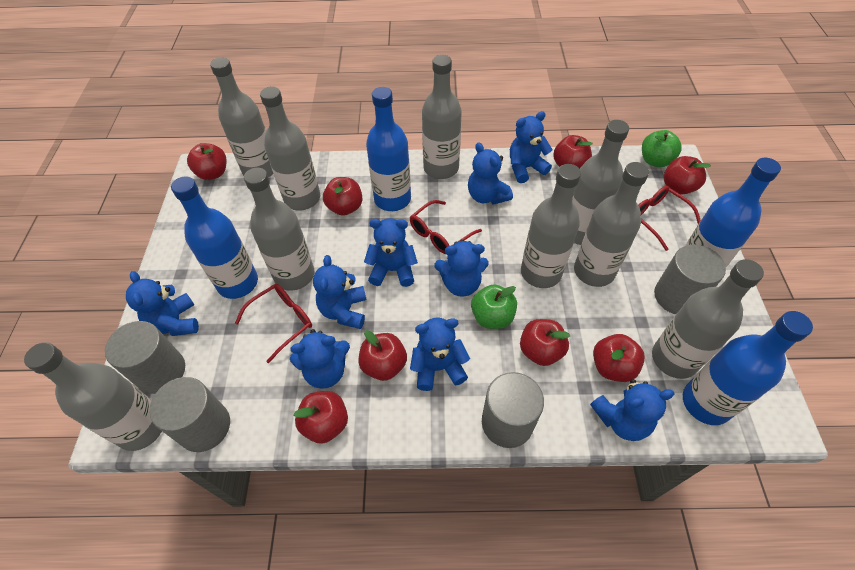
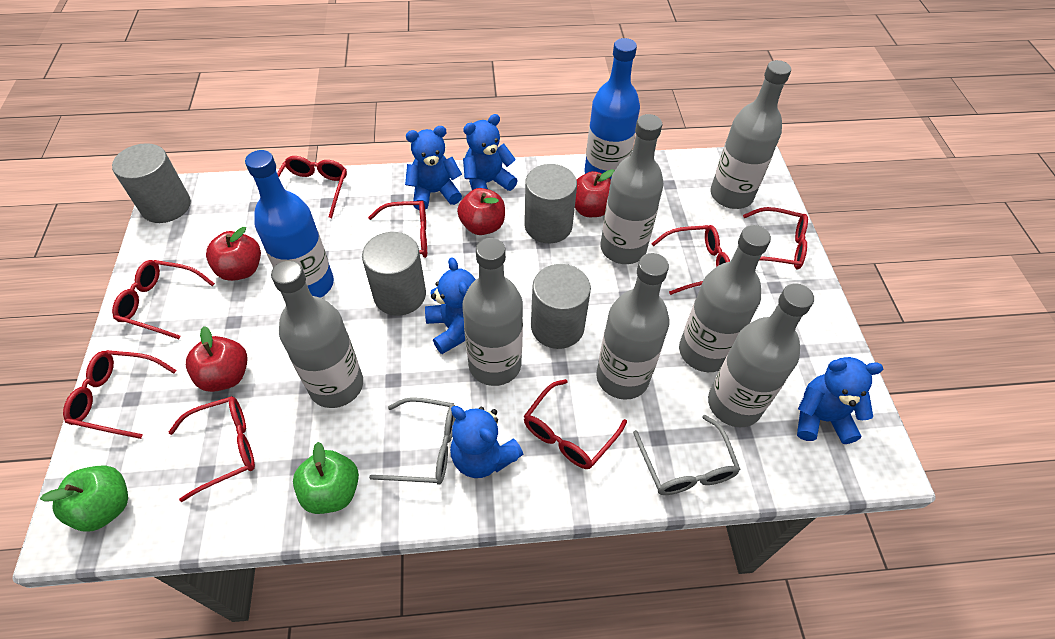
blue bottle: [171,176,258,299] [366,87,411,211] [683,311,813,425] [685,158,781,267] = 4 -> [245,150,334,298] [584,38,640,179] = 2
blue teddy bear: [126,271,199,336] [290,329,350,389] [313,255,367,329] [364,218,418,287] [410,318,470,391] [435,240,489,297] [468,142,513,205] [510,111,553,183] [590,379,675,441] = 9 -> [405,126,462,210] [425,257,476,354] [450,406,523,478] [463,114,518,191] [797,357,883,444] = 5
grey bottle: [24,342,162,451] [210,57,273,177] [244,168,314,291] [260,86,320,211] [422,55,462,179] [521,164,581,288] [572,120,629,245] [574,162,649,287] [652,259,764,379] = 9 -> [271,260,363,408] [462,238,523,386] [596,253,669,400] [600,114,664,264] [679,225,771,372] [708,283,814,427] [710,60,791,209] = 7
grey glasses: none = 0 -> [369,397,456,485] [633,415,741,495] = 2
red apple: [187,143,227,180] [293,391,348,444] [323,177,362,216] [358,330,407,381] [520,319,570,366] [553,135,593,169] [593,334,645,382] [664,156,711,195] = 8 -> [186,326,248,392] [206,227,261,281] [457,188,505,235] [575,169,615,217] = 4
red glasses: [235,284,312,363] [410,200,482,254] [638,186,701,251] = 3 -> [63,350,177,439] [112,260,215,339] [169,396,255,502] [277,156,347,218] [368,201,427,258] [524,379,627,469] [651,225,730,295] [743,207,808,270] = 8

